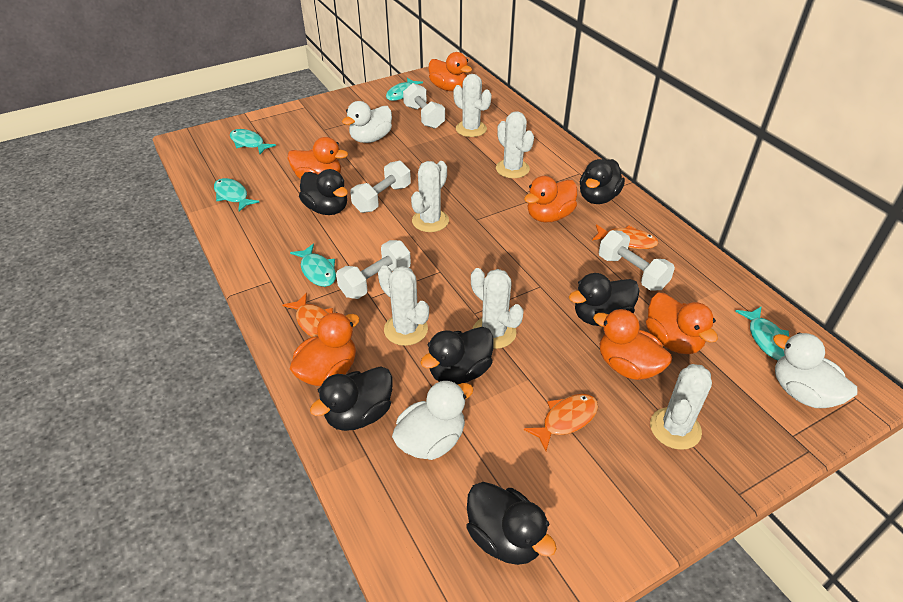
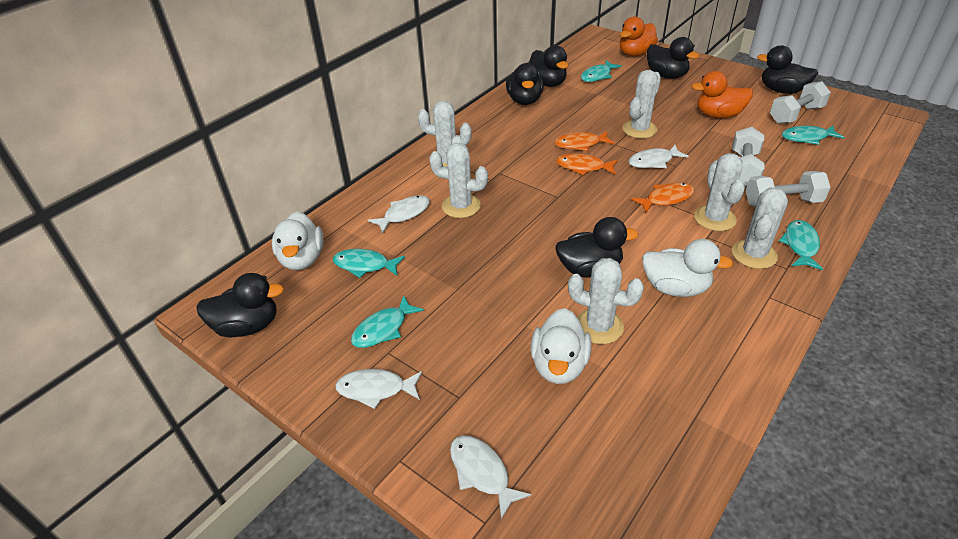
orange duck: [287,137,348,179] [290,312,360,386] [429,52,472,91] [524,176,577,222] [593,309,672,380] [646,293,718,354] = 6 -> [620,16,658,56] [691,71,753,118] = 2
white dumbbell: [336,240,411,299] [350,161,411,213] [403,83,445,129] [599,230,675,291] = 4 -> [732,127,764,186] [746,171,831,207] [770,81,831,124] = 3
white fish: none = 0 -> [335,369,422,409] [368,195,430,233] [450,436,531,519] [628,145,689,168] = 4

